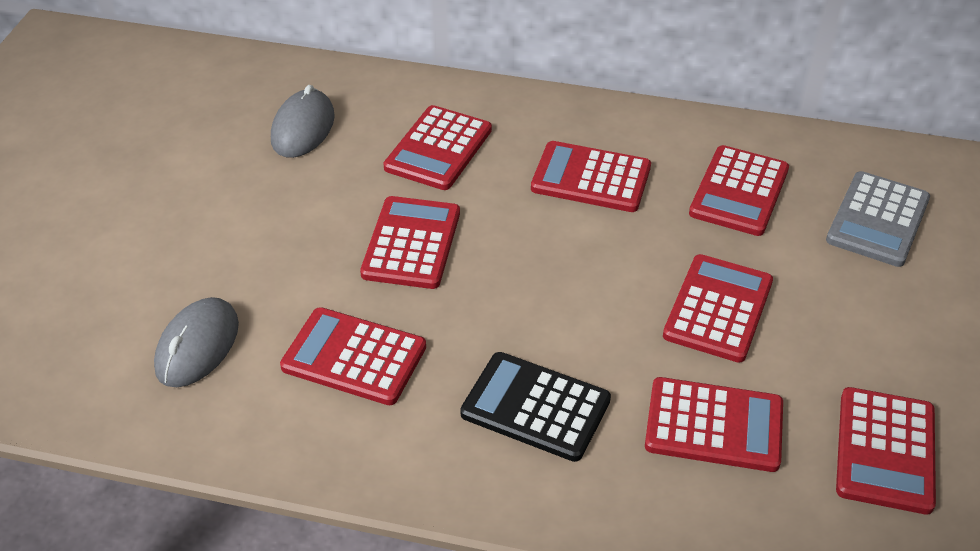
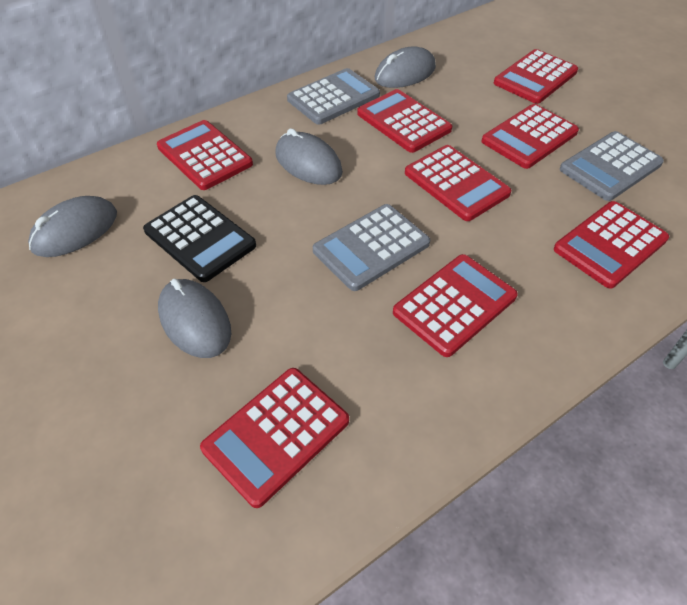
grey calculator: [826,171,930,267] = 1 -> [287,68,380,125] [313,204,430,291] [560,131,664,201] = 3
grey mouse: [154,297,239,387] [271,85,335,158] = 2 -> [28,196,117,257] [158,279,231,358] [275,128,343,185] [375,46,436,88] = 4

